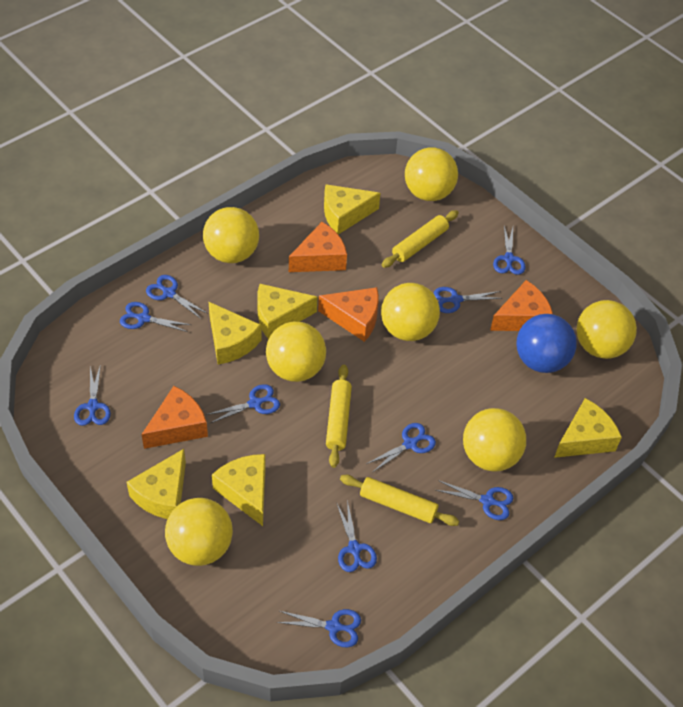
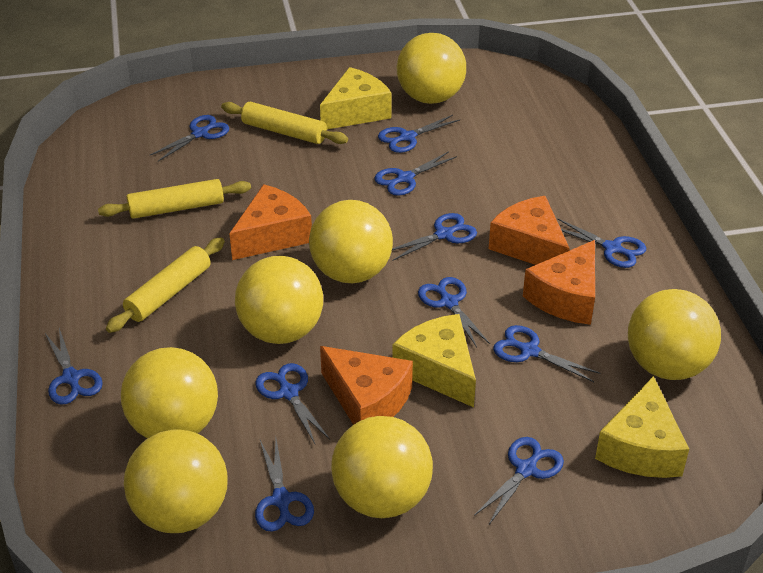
blue ball: [516,314,577,373] = 1 -> none = 0
blue scissors: [74,364,111,426] [120,302,191,332] [146,275,208,319] [206,384,280,424] [277,609,361,648] [336,500,377,572] [366,423,436,472] [433,287,503,313] [436,480,513,520] [493,226,526,275] = 10 -> [45,328,103,404] [150,115,229,162] [255,363,330,444] [255,439,314,532] [374,151,457,196] [378,115,460,153] [392,213,477,260] [418,277,490,347] [474,437,564,524] [493,325,600,382] [557,218,646,268] = 11
yellow cheese: [127,449,186,519] [208,301,262,365] [212,454,266,526] [257,284,317,339] [324,184,380,235] [554,398,622,458] = 6 -> [320,67,392,129] [392,314,476,407] [595,376,689,478] = 3

